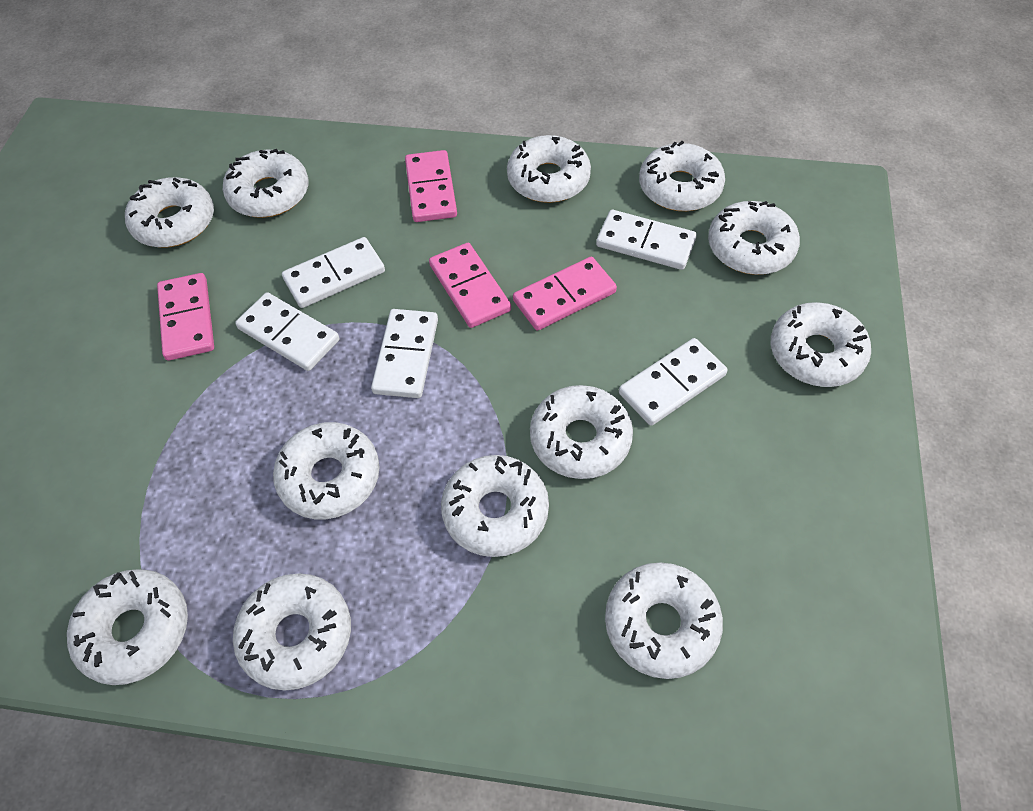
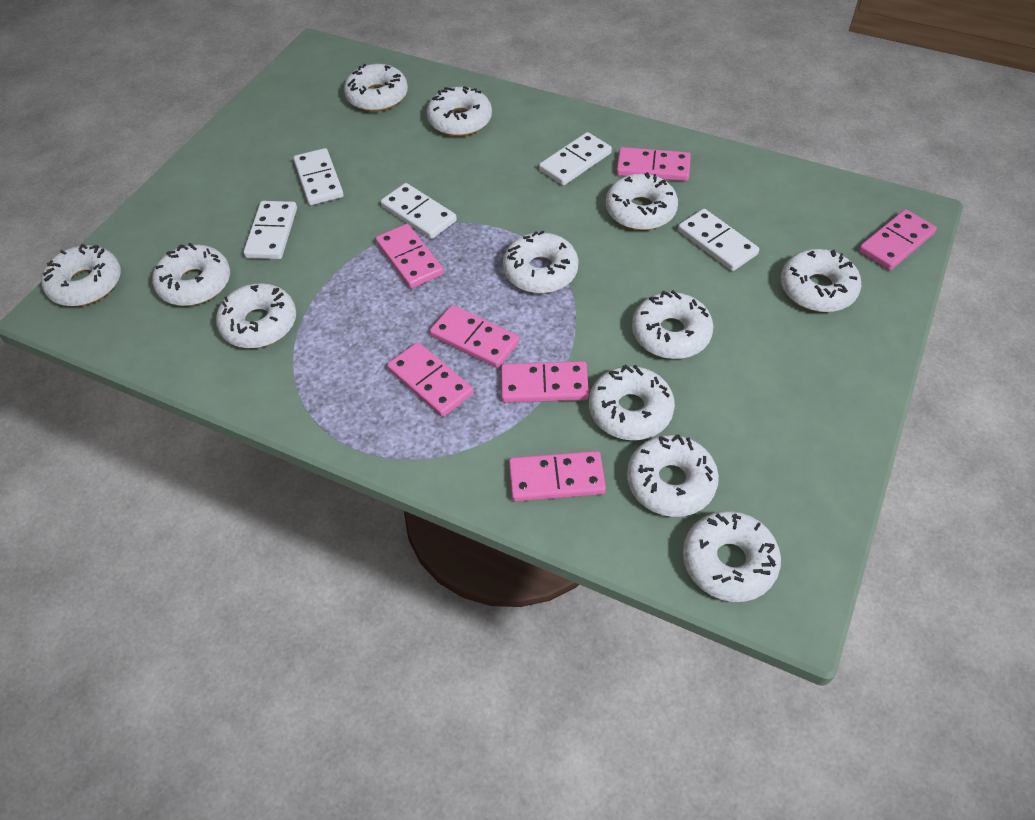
pink domino: [157,273,214,361] [405,150,457,222] [429,243,511,328] [513,257,617,331] = 4 -> [376,224,444,289] [387,342,473,417] [430,305,519,368] [501,361,589,403] [509,451,606,501] [616,147,691,181] [859,209,937,270] = 7

